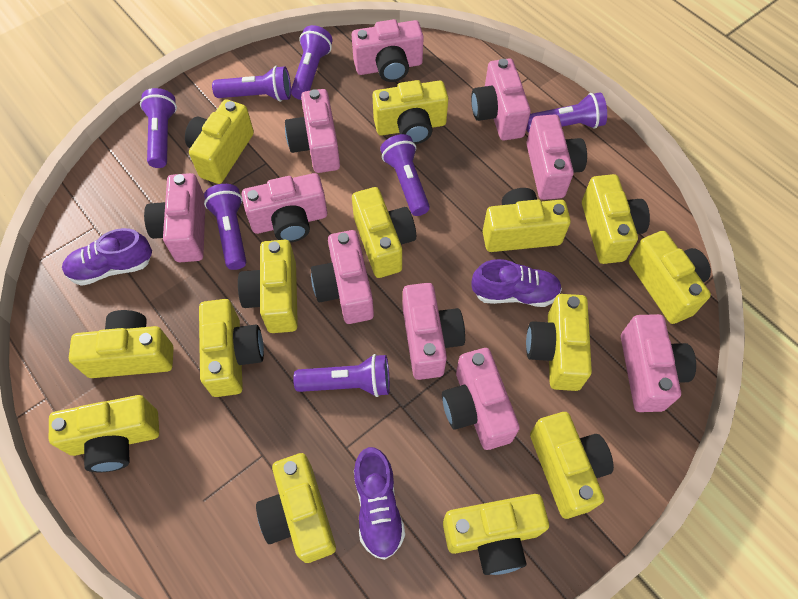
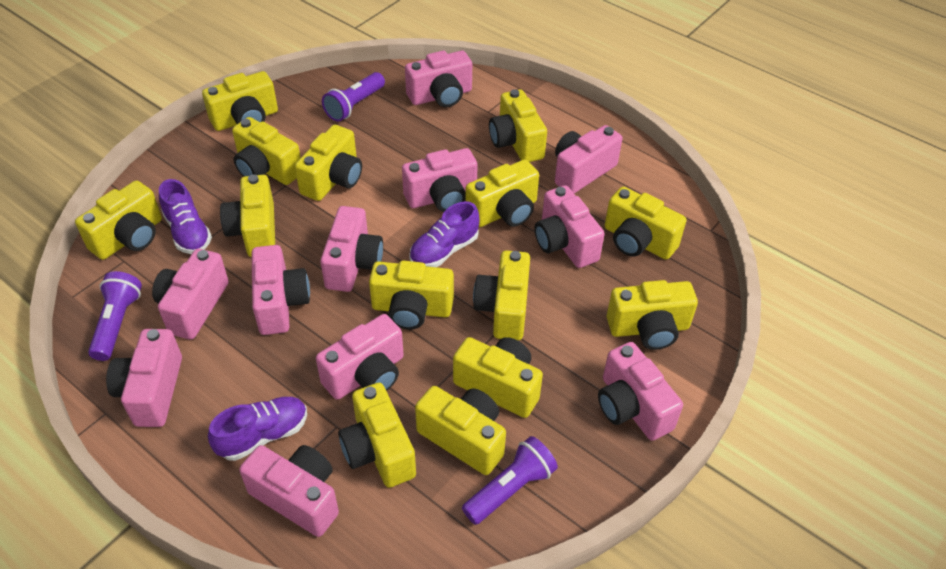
pink camera: [144,173,205,262] [242,173,327,242] [285,89,340,173] [311,230,374,324] [352,19,424,82] [403,283,465,380] [442,348,520,450] [471,58,531,140] [526,114,587,200] [621,314,696,412] = 10 -> [106,329,182,427] [152,249,229,340] [239,445,339,537] [252,245,310,335] [316,314,404,400] [320,206,383,292] [402,148,478,212] [405,51,472,107] [534,185,605,268] [555,125,623,193] [598,342,683,441] = 11
purple flashlight: [140,88,177,168] [204,184,246,270] [212,66,291,102] [291,25,333,100] [293,354,390,397] [380,134,430,216] [526,92,607,132] = 7 -> [88,271,142,361] [322,72,385,122] [462,436,558,525] = 3

